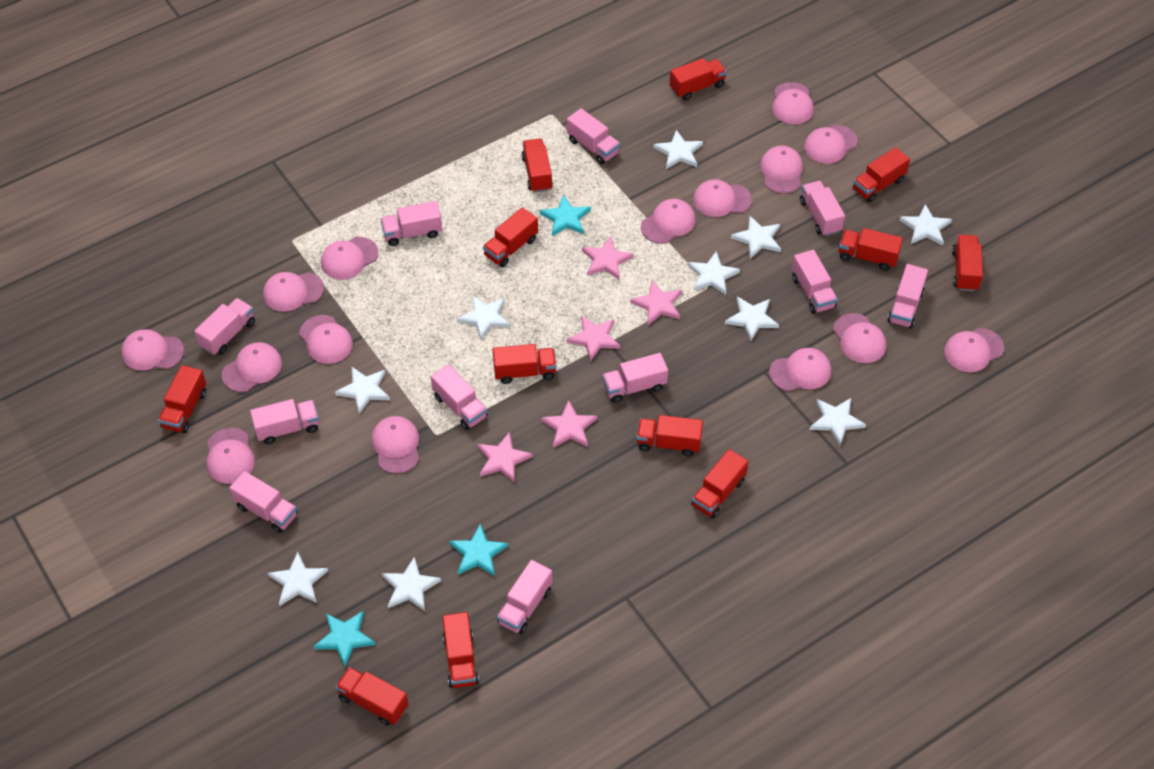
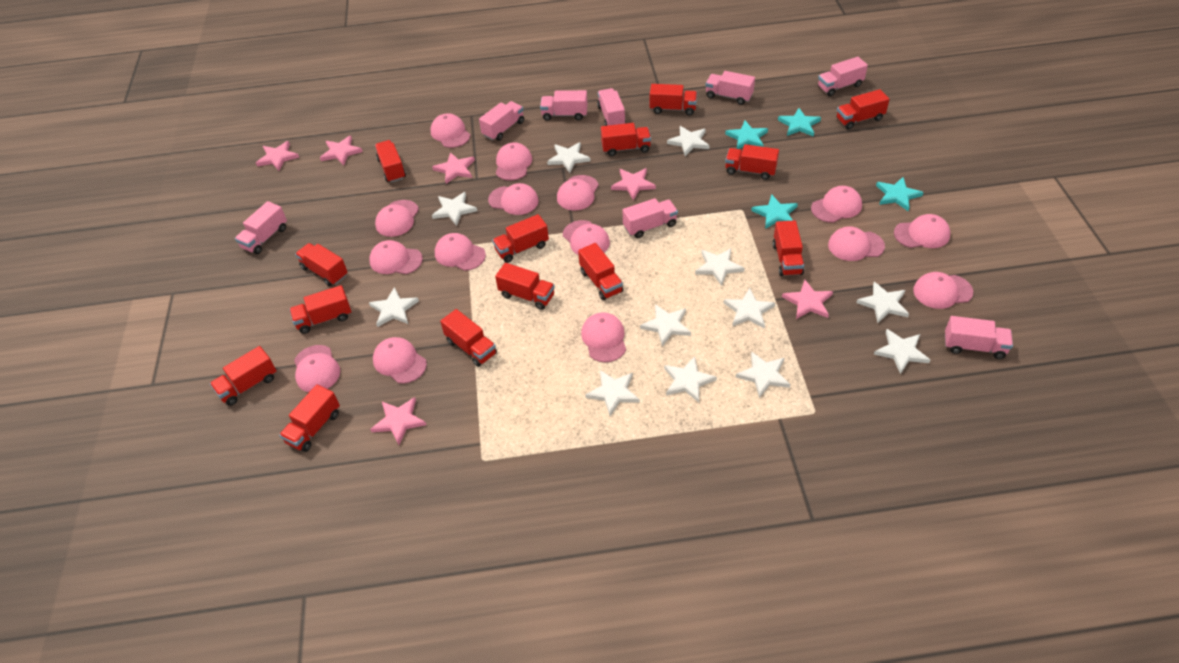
pink star: [477,432,533,483] [541,400,597,448] [566,315,620,362] [582,236,634,279] [630,280,682,325] = 5 -> [256,141,299,171] [320,135,363,166] [370,397,426,445] [432,152,475,184] [611,168,656,201] [782,280,833,319] = 6
pink truck: [194,298,255,355] [229,471,297,533] [250,399,319,444] [380,201,442,246] [431,364,487,430] [497,560,553,634] [567,108,620,164] [602,353,668,403] [792,250,837,314] [800,181,845,236] [887,264,928,329] = 11 -> [235,201,287,255] [479,101,524,141] [540,90,588,121] [597,88,625,126] [623,198,678,238] [706,71,755,105] [818,57,868,96] [945,316,1013,359] = 8
red truck: [158,365,206,433] [335,667,408,725] [442,612,479,688] [483,207,538,267] [493,344,557,384] [521,139,553,193] [637,415,703,457] [670,58,727,100] [691,449,748,518] [839,228,903,271] [853,147,910,202] [952,234,983,291] = 12 -> [210,346,277,406] [279,384,340,452] [289,285,351,334] [295,243,348,286] [375,140,406,183] [440,309,497,367] [492,214,549,263] [495,263,555,310] [578,243,623,300] [601,123,651,156] [650,84,697,115] [725,144,779,180] [773,220,804,276] [837,89,890,129] = 14
turquoise star: [314,611,376,666] [449,524,508,576] [540,195,591,236] = 3 -> [725,121,768,149] [751,194,798,229] [778,108,821,137] [876,177,924,211] = 4
white star: [268,552,328,606] [335,367,390,414] [382,557,441,611] [457,295,510,340] [653,130,703,169] [688,251,740,295] [725,297,779,341] [731,216,781,259] [810,398,866,445] [900,204,952,245] = 10 -> [369,287,419,327] [432,192,477,226] [547,142,591,173] [585,370,640,416] [640,304,691,346] [664,356,717,403] [667,126,709,156] [695,248,744,286] [723,288,775,329] [736,351,791,398] [856,282,909,323] [874,329,930,374] = 12

